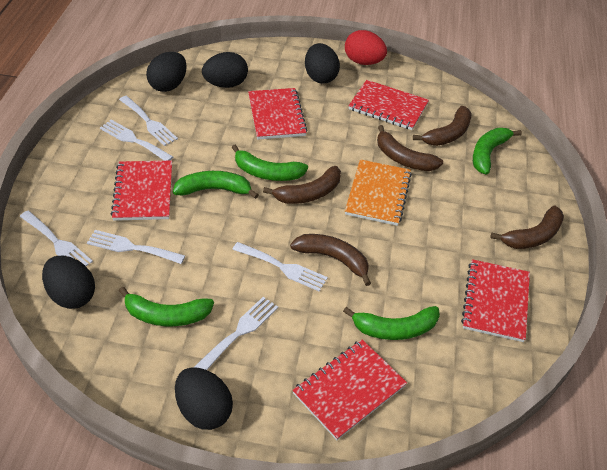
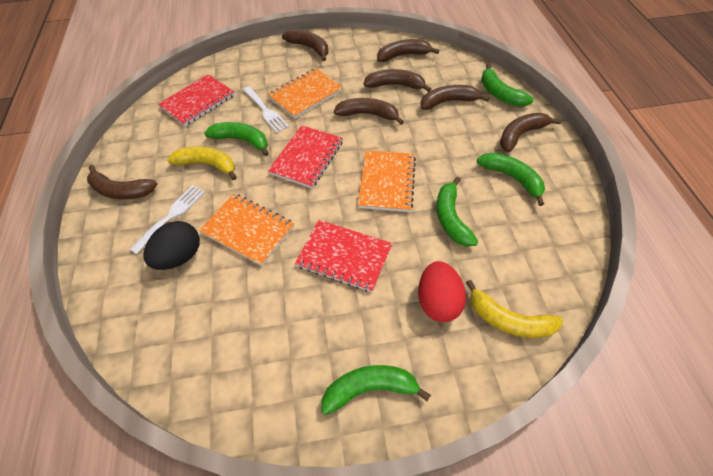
black egg: [42,256,95,309] [146,52,187,92] [175,367,233,430] [202,52,248,88] [305,43,340,84] = 5 -> [143,221,200,270] = 1
brown banana: [263,166,341,204] [290,234,371,286] [377,125,443,171] [413,106,472,146] [490,206,564,249] = 5 -> [87,165,157,199] [282,29,328,61] [334,98,404,125] [364,69,431,92] [377,39,439,62] [420,85,490,110] [500,113,561,152] = 7
orange notebook: [345,159,412,226] = 1 -> [199,194,294,266] [268,68,343,119] [358,150,416,212] = 3
red notebook: [111,161,172,221] [248,88,307,140] [292,340,407,440] [348,80,429,130] [461,259,530,342] = 5 -> [158,74,235,126] [268,125,343,188] [295,220,392,292] = 3
white fork: [20,211,93,266] [87,230,185,264] [100,120,173,161] [119,96,178,146] [194,297,278,370] [232,242,328,292] = 6 -> [130,185,205,254] [243,87,289,133] = 2
yellow banana: none = 0 -> [167,146,237,180] [466,280,563,338] = 2

